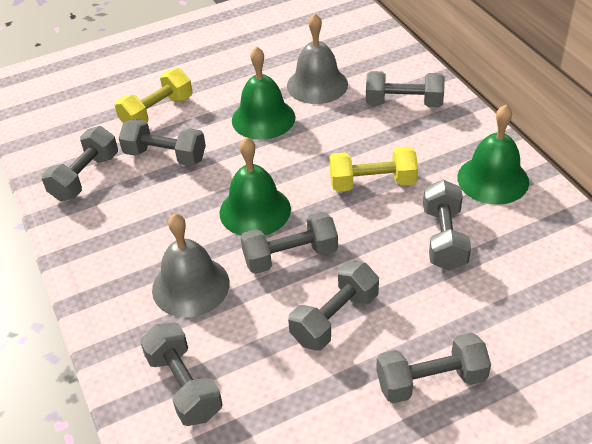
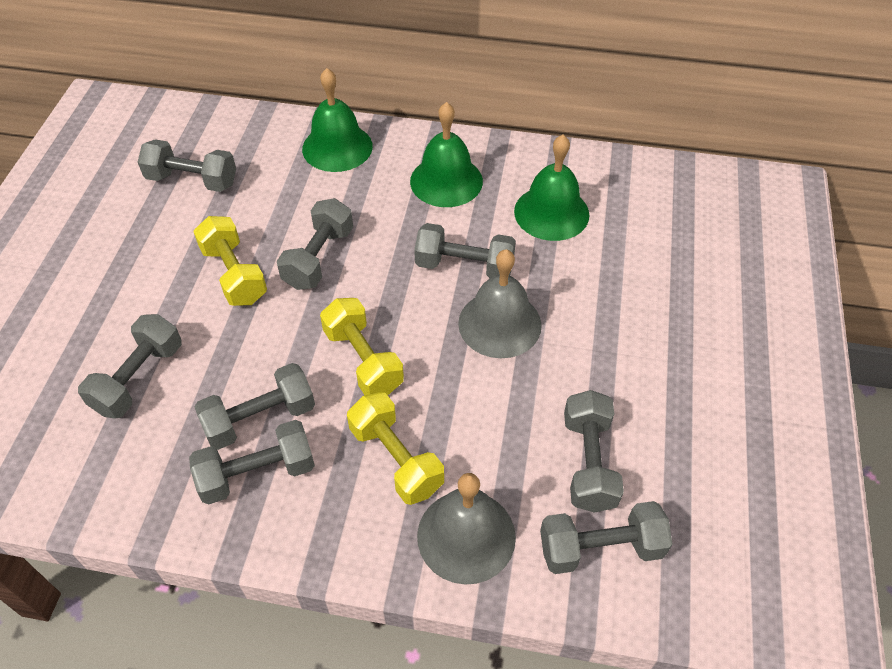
yellow dumbbell: [115,68,192,123] [329,146,418,192] = 2 -> [193,216,267,306] [320,298,404,395] [347,392,444,505] = 3

